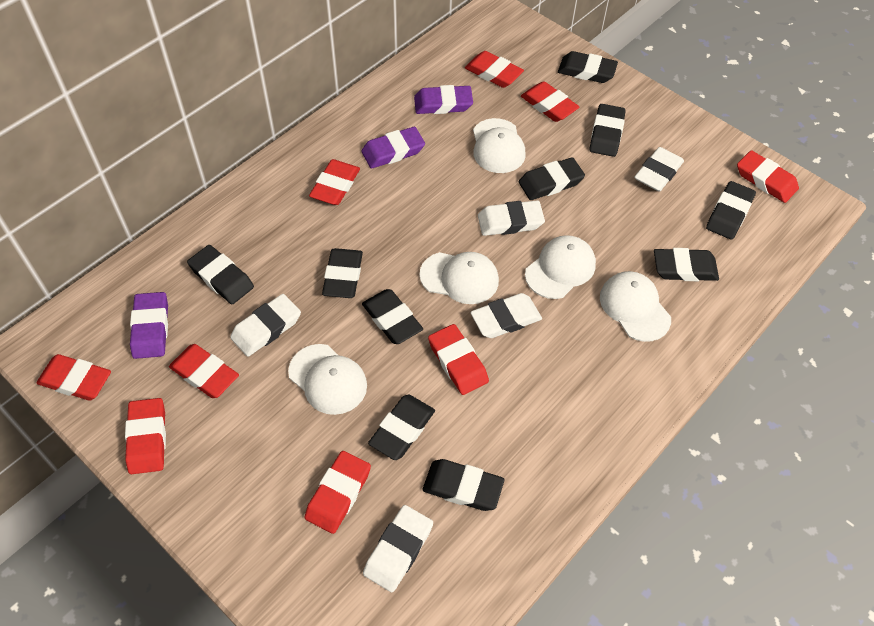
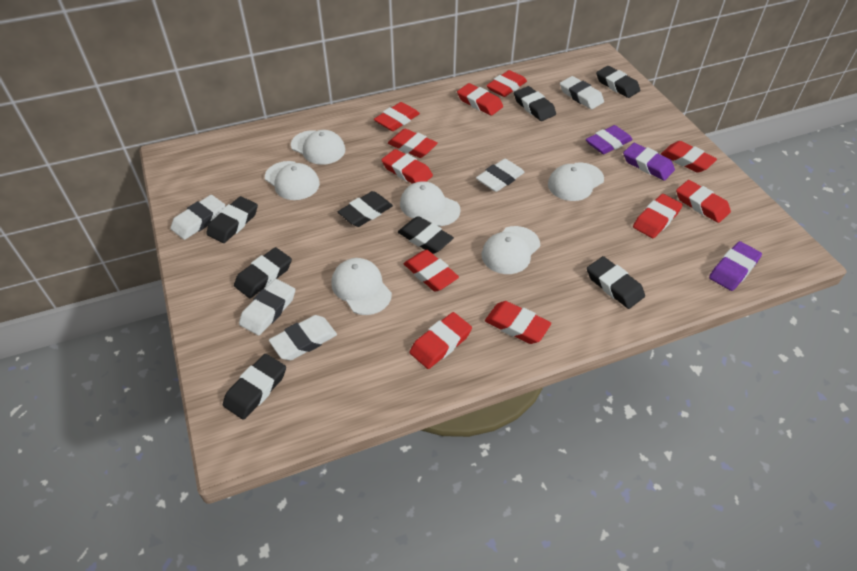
black eraser: [187,245,254,304] [322,248,363,298] [362,289,423,344] [368,395,435,460] [423,459,504,511] [519,157,585,200] [558,51,618,83] [590,104,626,157] [654,248,719,281] [706,181,756,240] = 10 -> [206,196,258,243] [223,354,286,420] [234,247,292,298] [338,191,393,227] [398,216,454,254] [514,86,556,121] [587,256,645,309] [596,66,640,98] = 8
red eraser: [37,354,111,401] [125,398,166,474] [169,344,239,398] [305,451,371,534] [309,159,360,205] [428,324,489,395] [465,51,524,88] [521,81,579,122] [737,150,799,203] = 9 -> [374,102,420,131] [381,149,433,184] [388,129,438,158] [404,250,459,292] [410,312,472,369] [457,83,503,116] [485,301,551,344] [486,70,527,97] [633,194,683,238] [661,141,717,173] [676,180,731,223] = 11
white cap: [288,344,367,415] [419,252,499,304] [473,118,526,173] [525,235,596,299] [600,271,671,342] = 5 -> [265,161,320,200] [291,130,345,165] [331,258,392,315] [400,181,461,226] [481,226,540,274] [548,162,604,201] = 6

